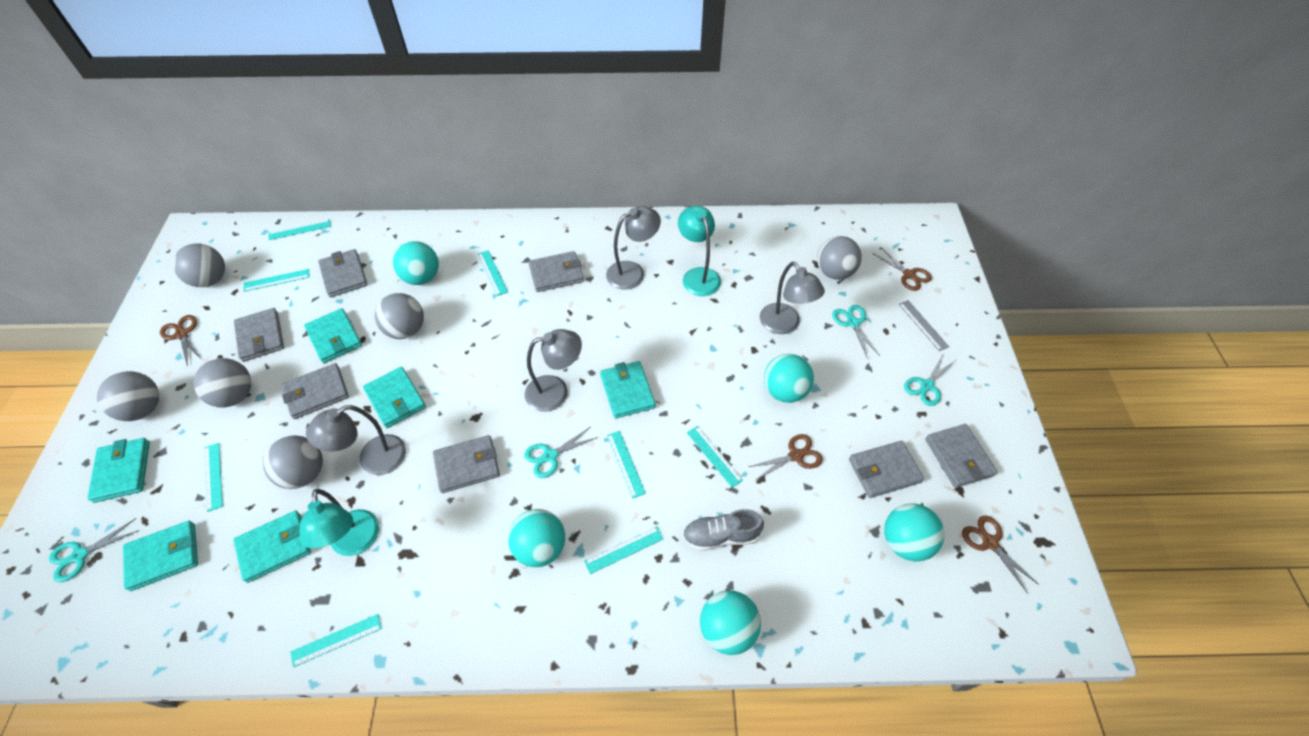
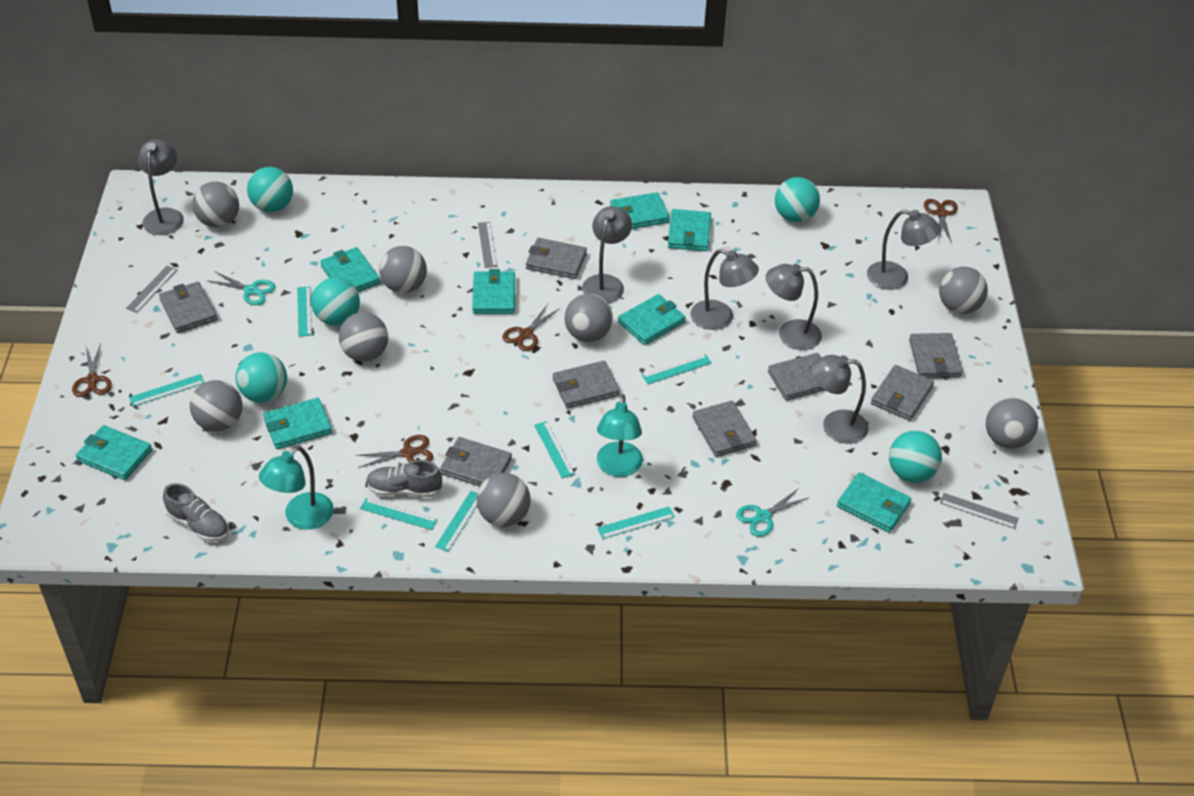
grey ball: [97,371,160,421] [173,243,225,287] [193,358,251,407] [263,436,323,489] [375,293,424,339] [817,236,862,280] = 6 -> [190,380,242,432] [192,182,239,228] [339,312,388,362] [379,246,427,293] [477,473,531,527] [564,294,613,342] [939,267,988,314] [986,398,1038,449] = 8
grey lamp: [306,405,406,475] [525,329,582,412] [606,206,661,290] [760,262,825,334] = 4 -> [138,139,184,235] [582,206,632,303] [691,249,759,330] [766,264,822,350] [811,355,869,444] [867,210,941,290] = 6
grey ruler: [898,300,949,351] = 1 -> [126,266,177,313] [478,222,497,268] [940,493,1019,529] = 3
grey shoe: [683,509,764,551] = 1 -> [163,483,229,542] [366,460,442,497] = 2
grey wallet: [234,308,284,362] [282,363,349,419] [318,249,368,297] [433,435,500,493] [528,251,584,292] [849,441,924,498] [925,424,997,488] = 7 -> [159,282,217,333] [440,437,512,486] [526,238,587,279] [553,361,620,409] [692,401,757,457] [768,353,824,401] [871,365,934,421] [909,333,963,378] = 8
turquoise ruler: [204,443,223,512] [244,269,310,292] [268,219,331,240] [290,614,382,667] [478,250,508,296] [584,526,663,574] [607,431,646,499] [687,426,743,488] = 8 -> [129,374,205,407] [297,287,312,337] [360,498,438,530] [435,491,477,552] [534,421,575,478] [597,507,675,539] [642,354,712,384] = 7
turquoise scissors: [49,518,139,582] [524,427,598,478] [832,305,880,359] [904,353,956,406] = 4 -> [208,271,276,305] [736,488,808,537] = 2
turquoise wallet: [87,438,150,503] [123,521,198,591] [233,511,311,583] [304,308,362,363] [363,367,426,428] [600,361,655,418] = 6 -> [76,425,152,480] [263,398,332,449] [320,247,380,292] [472,269,515,314] [610,192,670,229] [618,294,686,345] [668,209,711,251] [837,472,911,533] = 8

